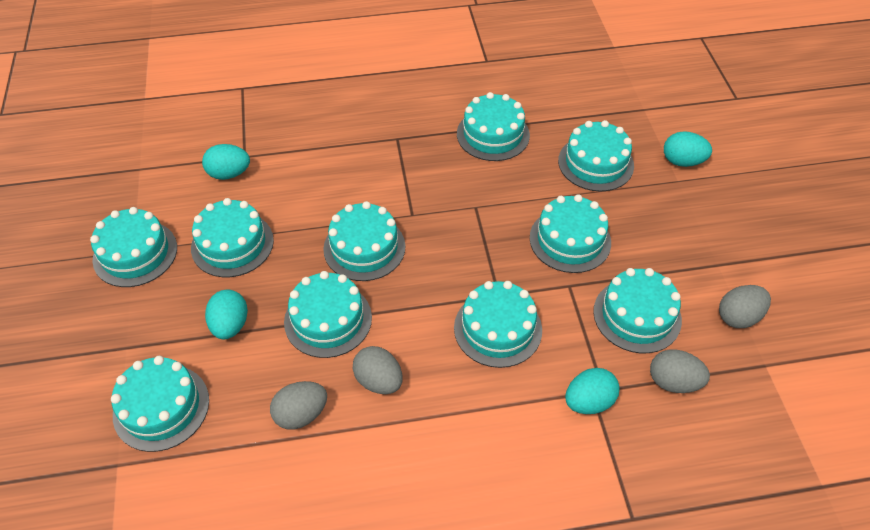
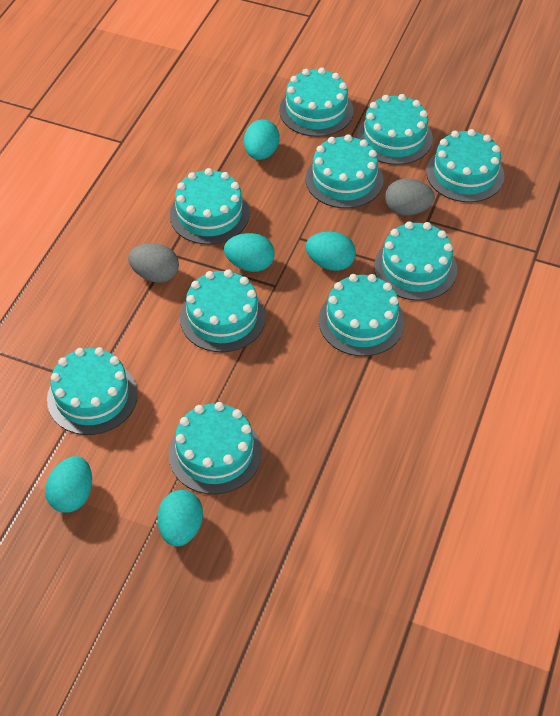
grey egg: [270,381,327,430] [352,346,403,394] [650,349,710,393] [719,285,771,328] = 4 -> [128,243,179,283] [385,178,435,215] = 2
turquoise egg: [202,144,250,180] [205,290,248,339] [565,368,620,414] [664,131,712,167] = 4 -> [45,456,92,513] [158,490,203,546] [224,233,275,272] [244,119,280,160] [306,231,356,271] = 5

